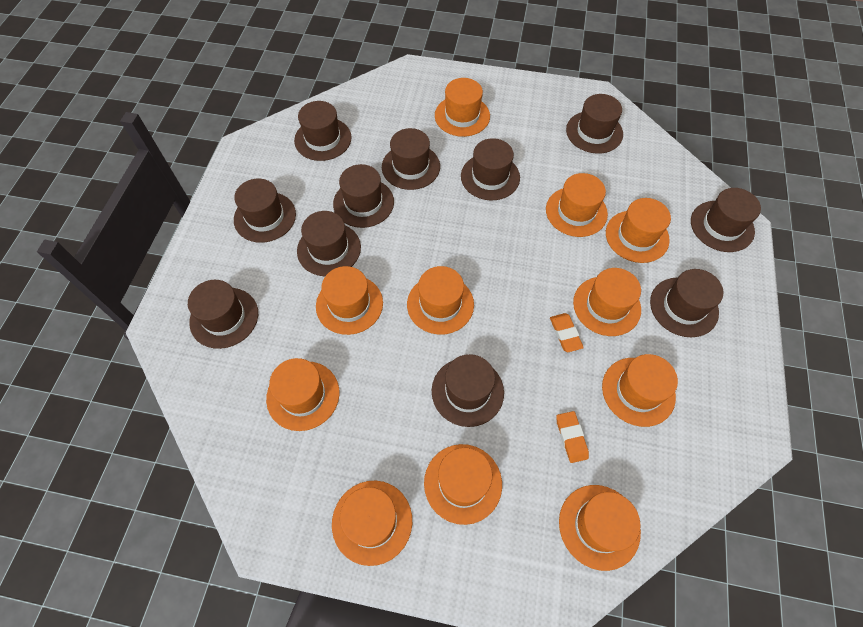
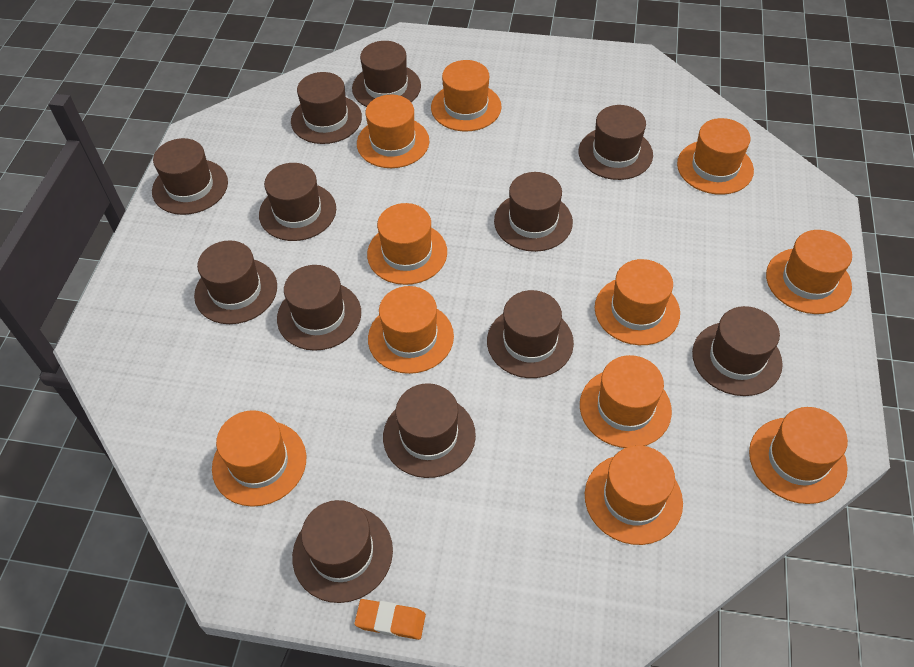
brown hat: [188,280,258,349] [234,179,296,243] [294,101,352,161] [297,211,361,276] [333,164,394,228] [382,128,440,190] [432,354,504,427] [461,138,520,200] [566,94,623,154] [650,269,723,337] [691,188,761,252] = 11 -> [152,138,228,215] [194,240,277,324] [259,163,336,241] [277,265,361,351] [291,72,362,144] [292,500,393,603] [352,41,421,107] [383,383,476,478] [487,290,574,378] [494,172,573,252] [579,105,653,180] [692,306,783,396] = 12
orange eraser: [550,313,584,352] [556,411,589,463] = 2 -> [355,599,426,640] = 1

